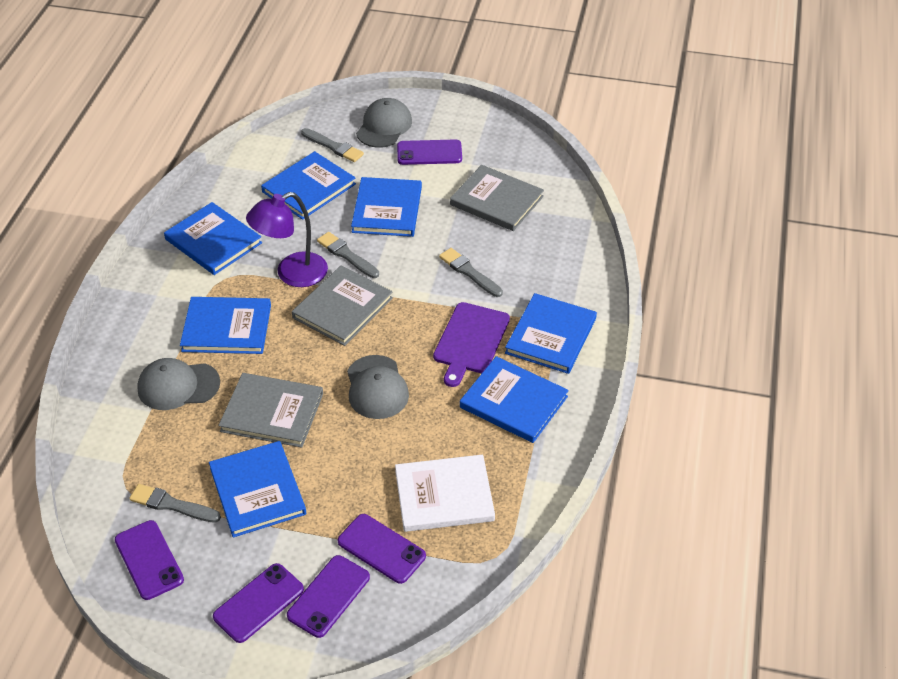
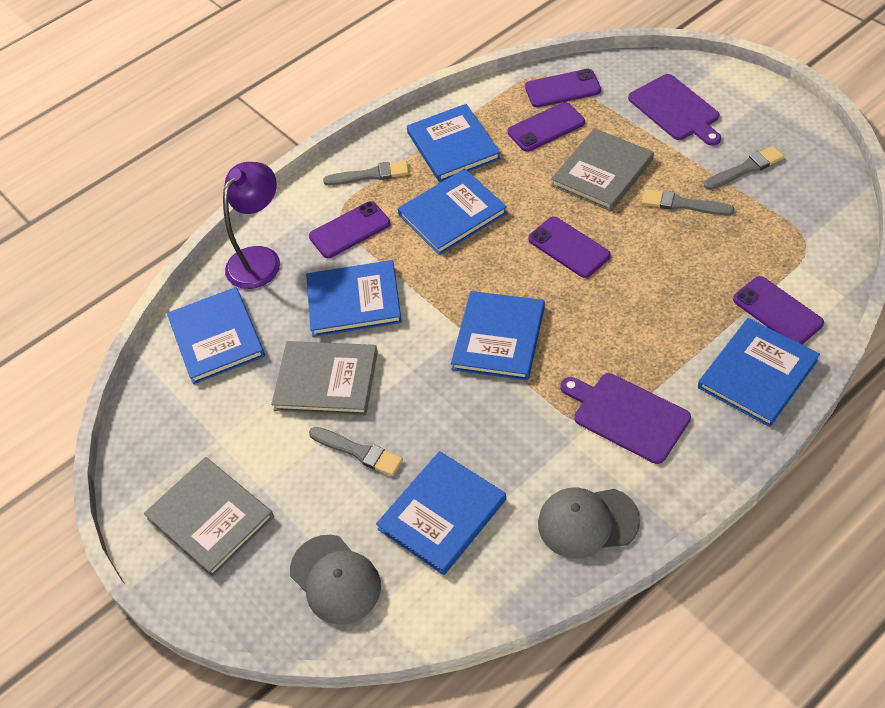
grey cap: [137,358,220,410] [347,355,409,419] [356,98,412,148] = 3 -> [290,535,381,625] [538,487,640,558] = 2
purple cutting board: [433,302,510,387] = 1 -> [560,373,691,464] [628,74,721,146] = 2
white book: [395,455,495,532] = 1 -> none = 0

